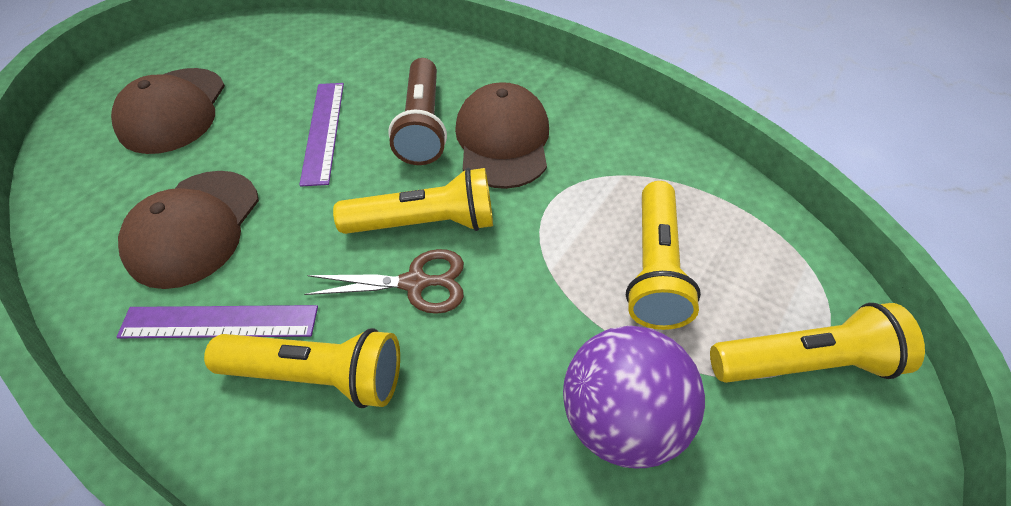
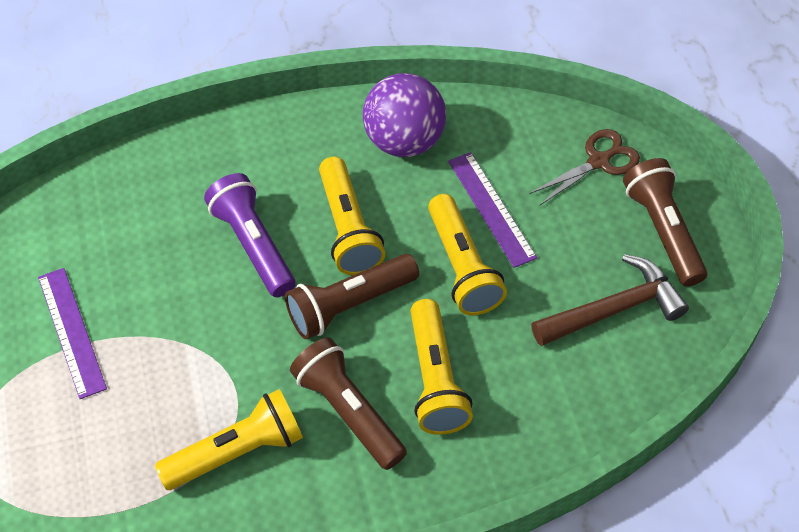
brown cap: [111,68,225,154] [118,171,259,289] [455,82,549,189] = 3 -> none = 0
brown flashlight: [388,58,447,165] = 1 -> [285,254,419,339] [290,337,407,470] [623,158,708,287] = 3
brown hammer: none = 0 -> [531,254,689,346] = 1
purple flashlight: none = 0 -> [204,173,295,297] = 1

